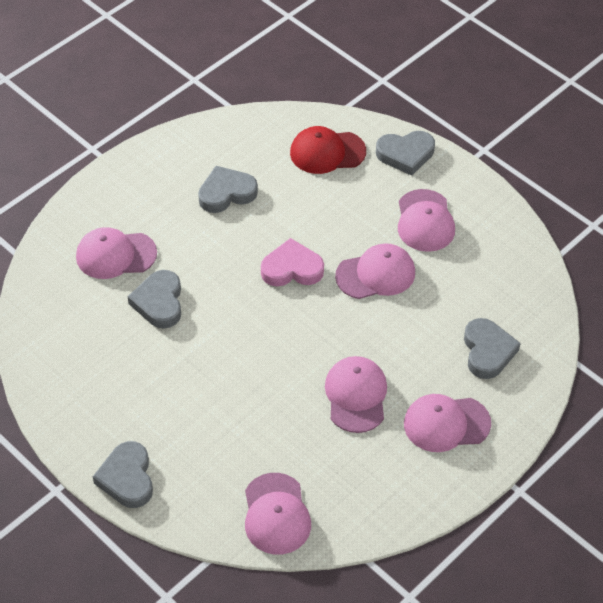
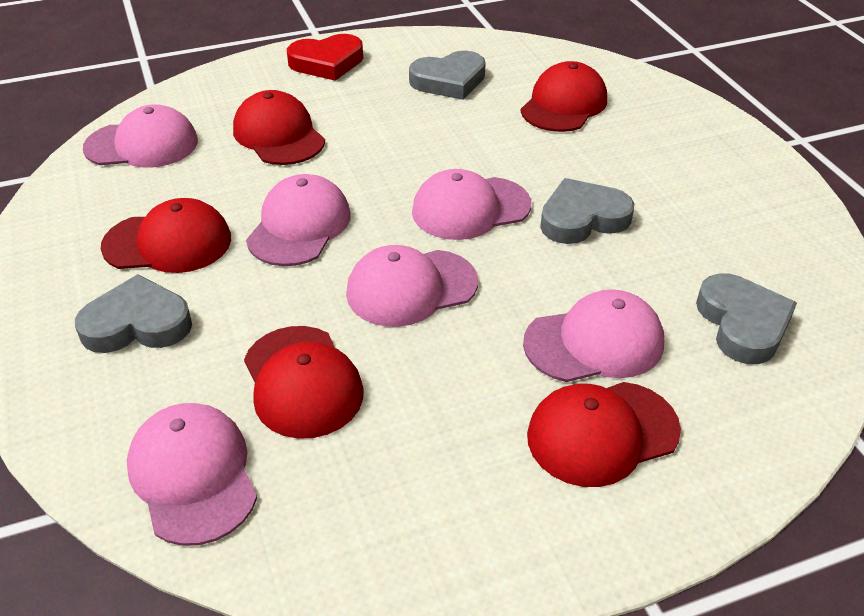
grey heart: [93,441,153,508] [128,270,181,329] [198,166,258,213] [376,131,435,176] [464,318,521,379] = 5 -> [75,274,192,353] [409,51,486,100] [540,178,634,244] [696,273,797,364] = 4
pink heart: [261,238,324,286] = 1 -> none = 0
red cap: [290,126,366,174] = 1 -> [101,198,231,273] [233,90,325,165] [244,326,364,439] [521,61,607,132] [527,382,681,487] = 5
red heart: none = 0 -> [287,34,363,81] = 1

